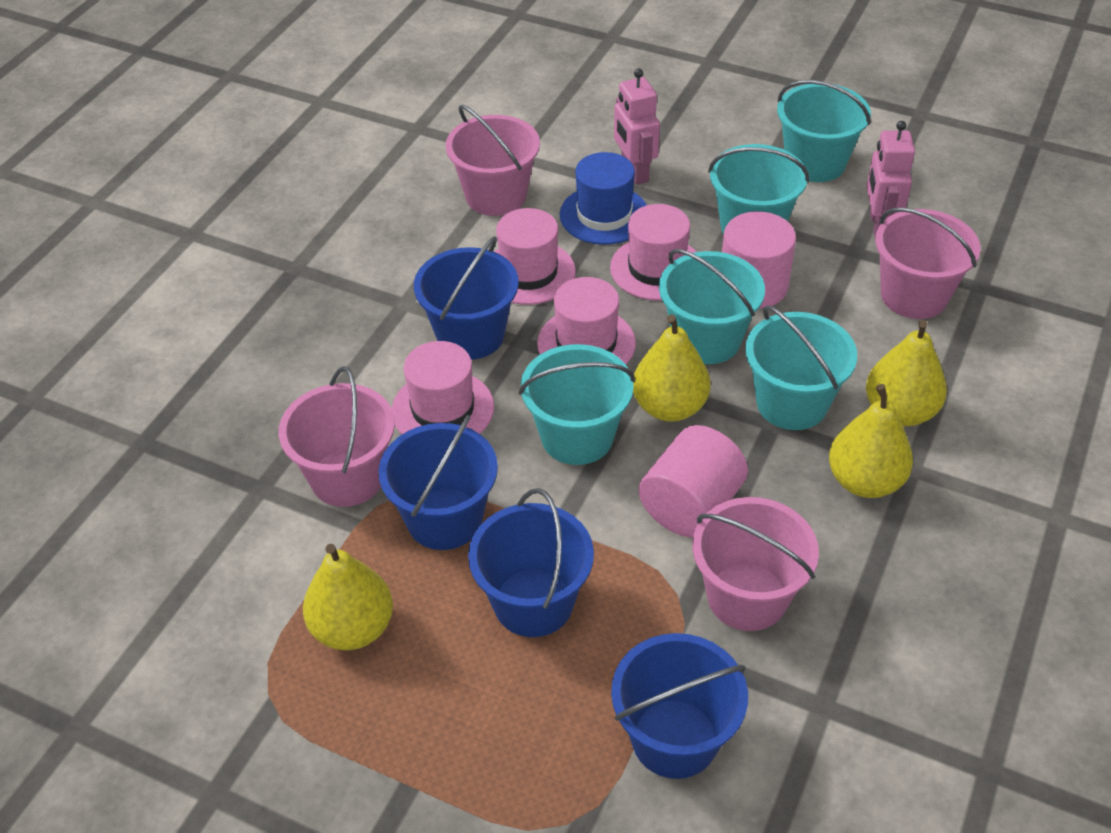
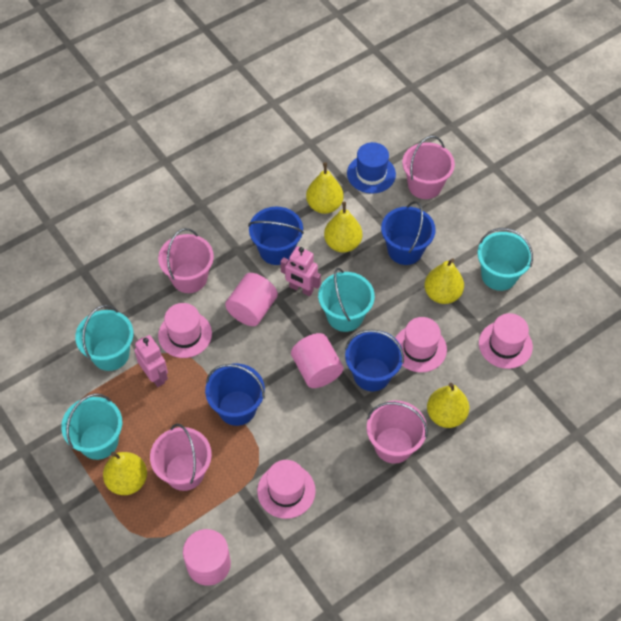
pink cylinder: [639,425,748,537] [722,211,796,308] = 2 -> [183,529,231,586] [225,273,278,326] [291,333,343,388] = 3
turquoise bucket: [519,344,635,465] [659,249,765,364] [708,144,809,234] [745,305,857,430] [777,80,871,182] = 5 -> [61,393,122,460] [75,305,133,371] [318,268,375,332] [477,228,533,291] = 4
yellow pear: [303,544,393,650] [633,314,711,422] [829,384,913,498] [866,320,947,426] = 4 -> [103,452,147,495] [306,162,344,214] [324,202,362,253] [424,258,464,304] [427,383,469,428] = 5

